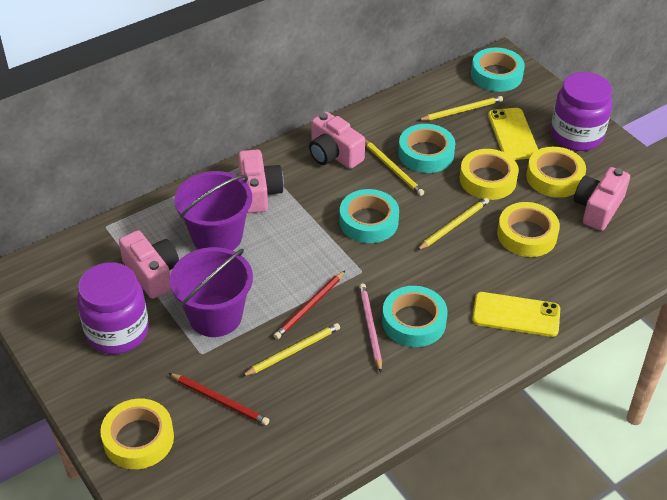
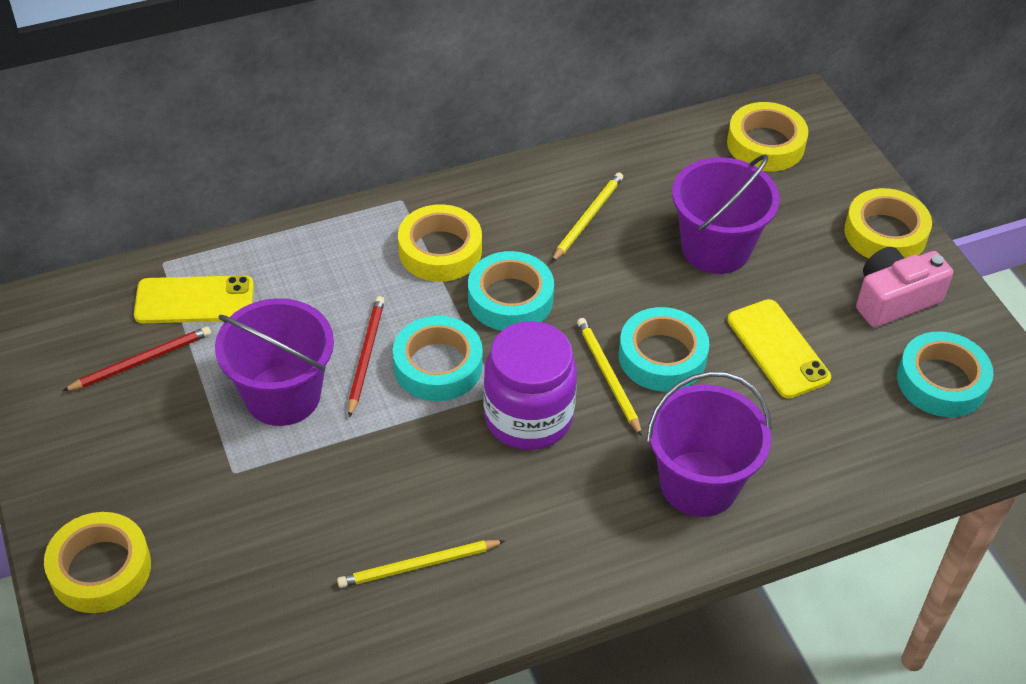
pink camera: [119,230,179,299] [238,149,284,213] [309,112,365,169] [574,167,630,231] = 4 -> [856,247,953,327] = 1
pink pencil: [359,283,382,372] = 1 -> none = 0
purple bucket: [170,247,253,337] [175,171,252,250] = 2 -> [215,298,334,426] [647,371,772,517] [672,154,780,274] = 3
purple jar: [77,262,149,354] [551,72,612,151] = 2 -> [484,321,577,450] = 1
yellow pencil: [241,323,340,377] [365,140,424,196] [417,198,489,250] [418,96,503,121] = 4 -> [337,540,505,588] [551,172,623,262] [577,318,642,436] = 3

